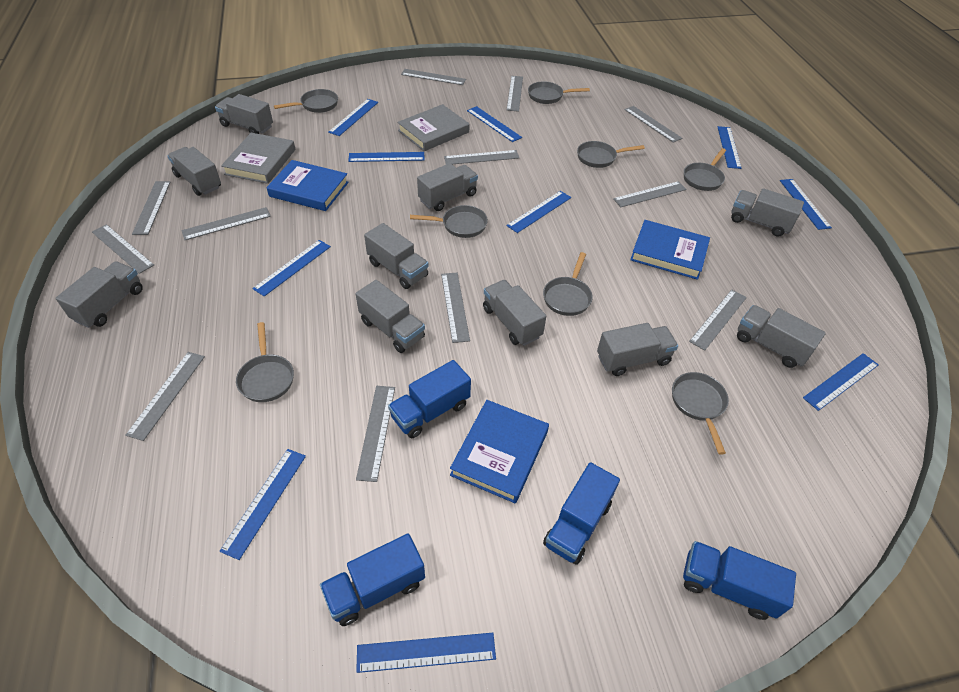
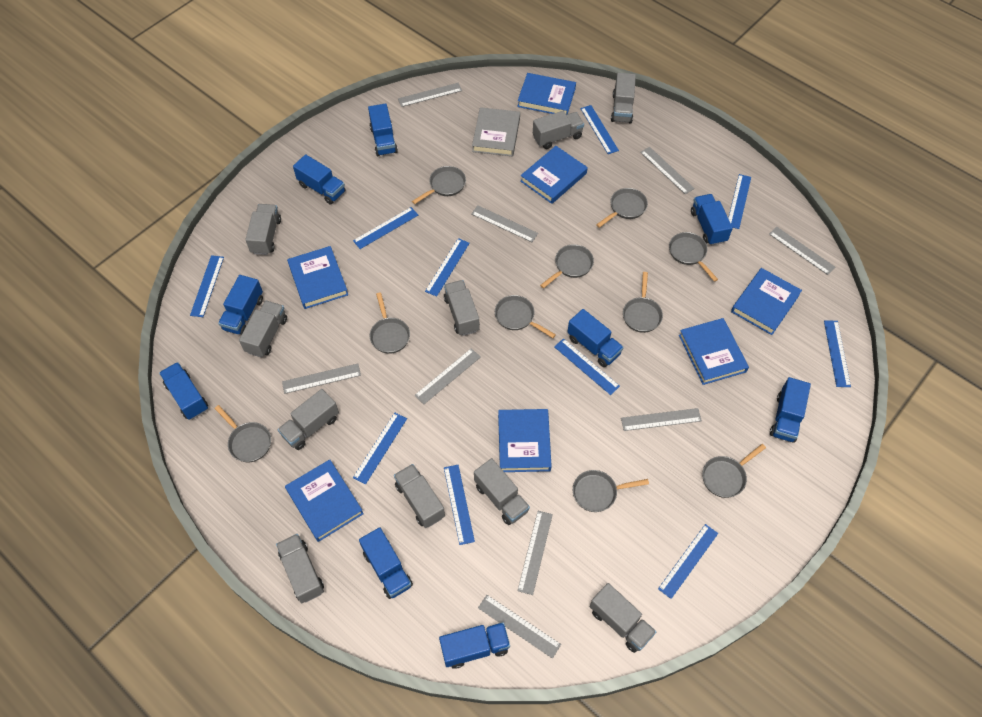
blue book: [266,160,349,211] [450,400,549,503] [630,220,710,280] = 3 -> [285,459,364,542] [287,246,348,309] [498,409,552,472] [517,73,576,115] [520,146,588,204] [679,318,749,385] [731,268,802,335] = 7
blue truck: [320,534,425,626] [388,360,471,438] [543,462,620,565] [683,541,796,620] = 4 -> [159,362,208,420] [218,275,263,335] [293,154,346,204] [359,527,413,599] [368,104,398,156] [439,622,510,669] [567,309,624,367] [691,194,733,245] [770,377,811,443] = 9
grey book: [221,133,295,184] [397,104,469,151] = 2 -> [472,107,520,157] = 1
grey pan: [236,322,294,402] [274,89,338,113] [410,205,488,238] [528,81,590,104] [543,252,593,316] [577,141,645,168] [672,372,729,455] [684,148,726,191] = 8 -> [214,405,271,462] [370,292,410,354] [412,166,466,204] [495,295,556,338] [540,244,594,288] [573,470,649,512] [596,188,648,228] [623,272,663,333] [669,232,718,282] [702,444,766,498] = 10
grey ruler: [92,224,154,274] [125,352,205,441] [132,181,170,235] [181,207,271,240] [356,386,395,482] [401,69,466,85] [441,273,470,343] [444,150,519,164] [507,76,523,112] [613,181,687,207] [624,106,682,143] [689,290,747,351] = 12 -> [282,363,361,394] [398,83,462,107] [415,348,481,404] [471,205,538,242] [478,595,561,659] [517,511,553,595] [621,408,702,431] [640,147,695,194] [769,227,835,275] = 9

